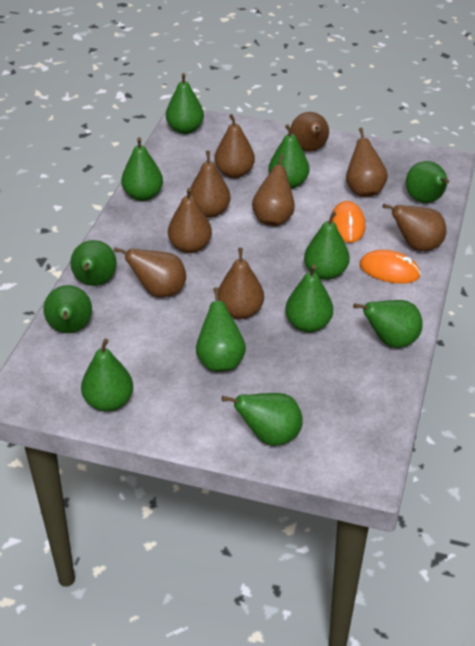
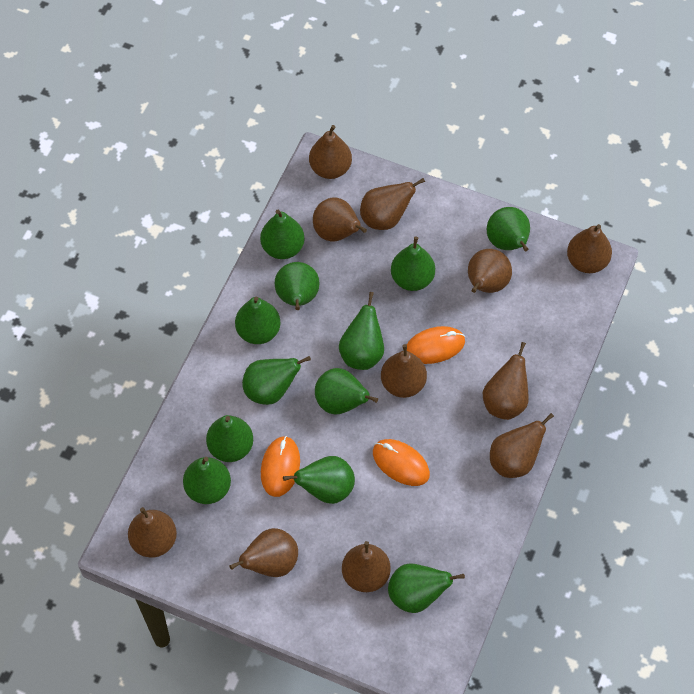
brown pear: [114,247,186,297] [168,188,212,253] [190,151,231,218] [214,114,255,178] [218,248,264,319] [252,154,295,226] [290,112,329,152] [346,128,388,197] [383,204,446,251] = 9 -> [128,507,177,558] [229,528,298,577] [309,125,352,179] [313,197,367,242] [342,541,391,592] [360,178,425,230] [381,344,427,398] [468,249,512,293] [483,342,529,420] [490,413,554,478] [567,224,612,273] = 11
orange mouse: [332,201,365,243] [360,250,421,284] = 2 -> [261,436,300,497] [373,439,430,486] [407,326,465,364] = 3

